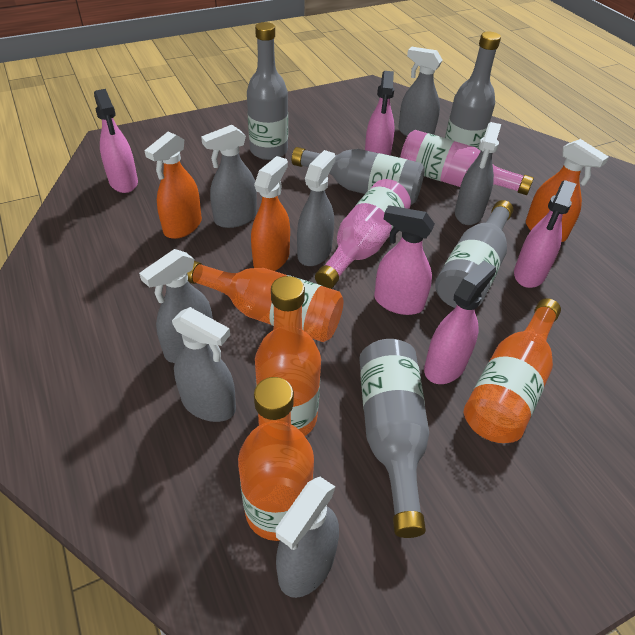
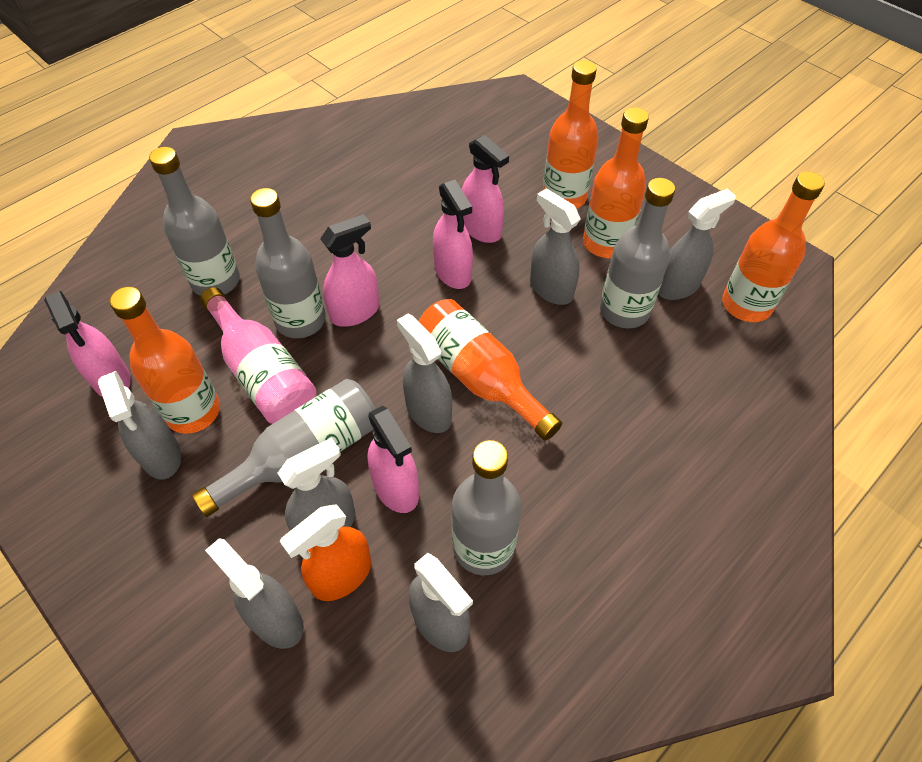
orange bottle: [187,261,343,342] [238,377,314,541] [255,276,321,436] [464,298,561,443] = 4 -> [110,287,220,434] [418,299,562,441] [543,60,599,209] [583,107,649,258] [722,172,825,322] = 5
orange spray bottle: [144,132,202,239] [251,156,290,271] [526,139,609,242] = 3 -> [280,505,371,601] = 1
pink bottle: [315,179,411,289] [400,130,534,195] = 2 -> [200,287,317,424] = 1

